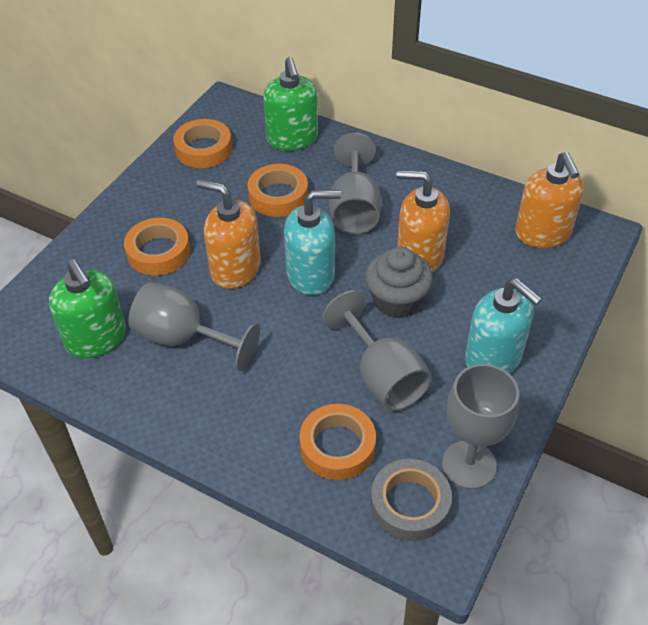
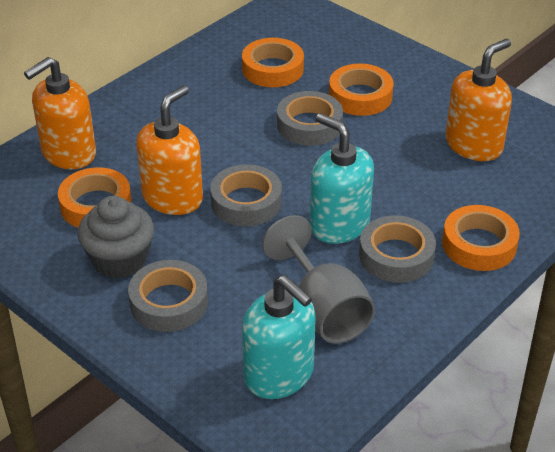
green soap dispenser: [49,259,126,358] [263,57,318,151] = 2 -> none = 0
grey goblet: [129,282,260,371] [322,290,432,411] [329,133,381,234] [442,364,519,489] = 4 -> [262,215,375,344] = 1
grey tape: [371,459,452,541] = 1 -> [128,260,208,332] [210,164,282,226] [277,91,343,146] [359,215,436,283] = 4

